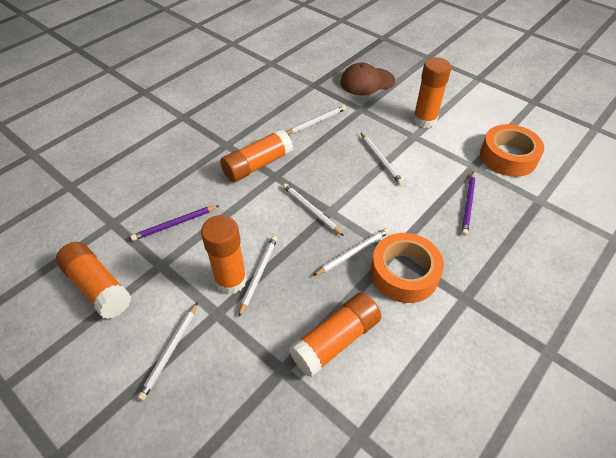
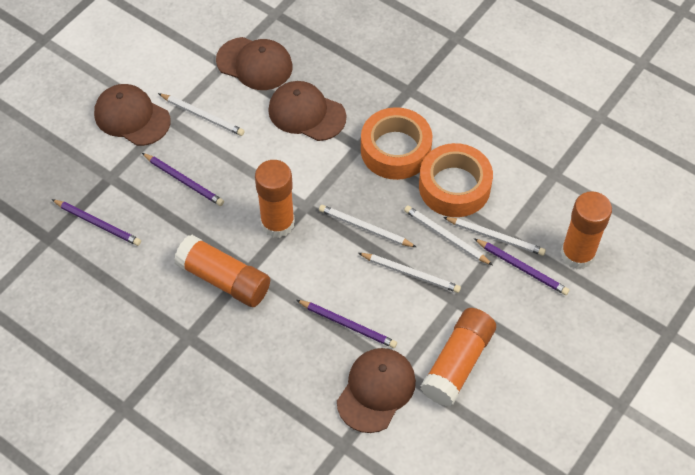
brown cap: [340,62,395,95] = 1 -> [94,84,170,146] [216,37,293,90] [268,81,346,141] [337,348,416,433] = 4
orange glue stick: [56,242,131,319] [201,215,247,294] [220,129,293,182] [289,293,382,377] [413,57,451,128] = 5 -> [174,235,270,307] [255,160,295,238] [421,308,496,406] [561,191,612,269] = 4
purple pencil: [130,205,219,241] [462,171,475,236] = 2 -> [51,199,141,246] [142,153,224,206] [297,300,397,348] [474,238,569,295] = 4
white pencil: [137,302,198,401] [239,236,278,317] [283,183,344,236] [286,105,346,134] [313,228,389,276] [361,133,403,185] = 6 -> [158,93,244,136] [319,205,416,247] [358,253,461,293] [404,205,493,265] [443,217,546,256] = 5

